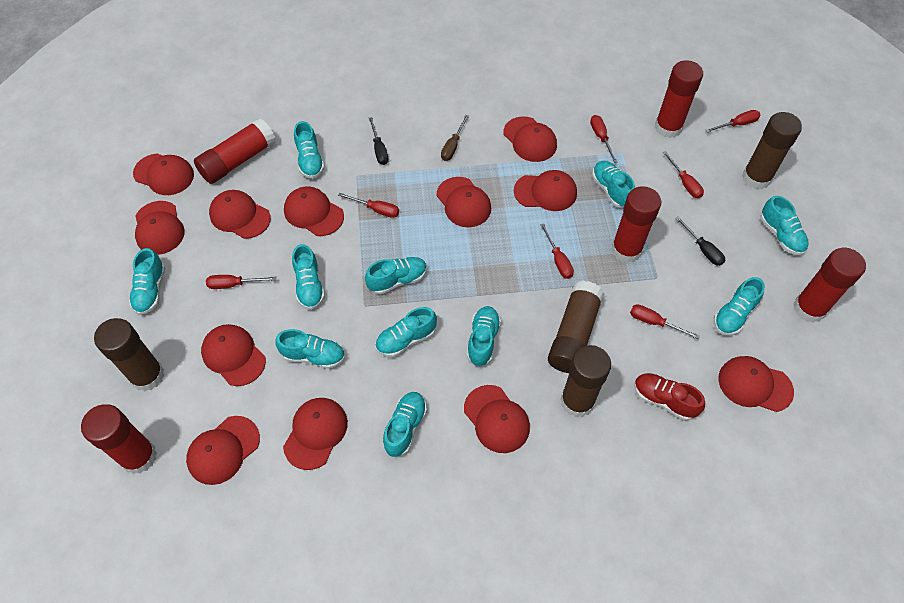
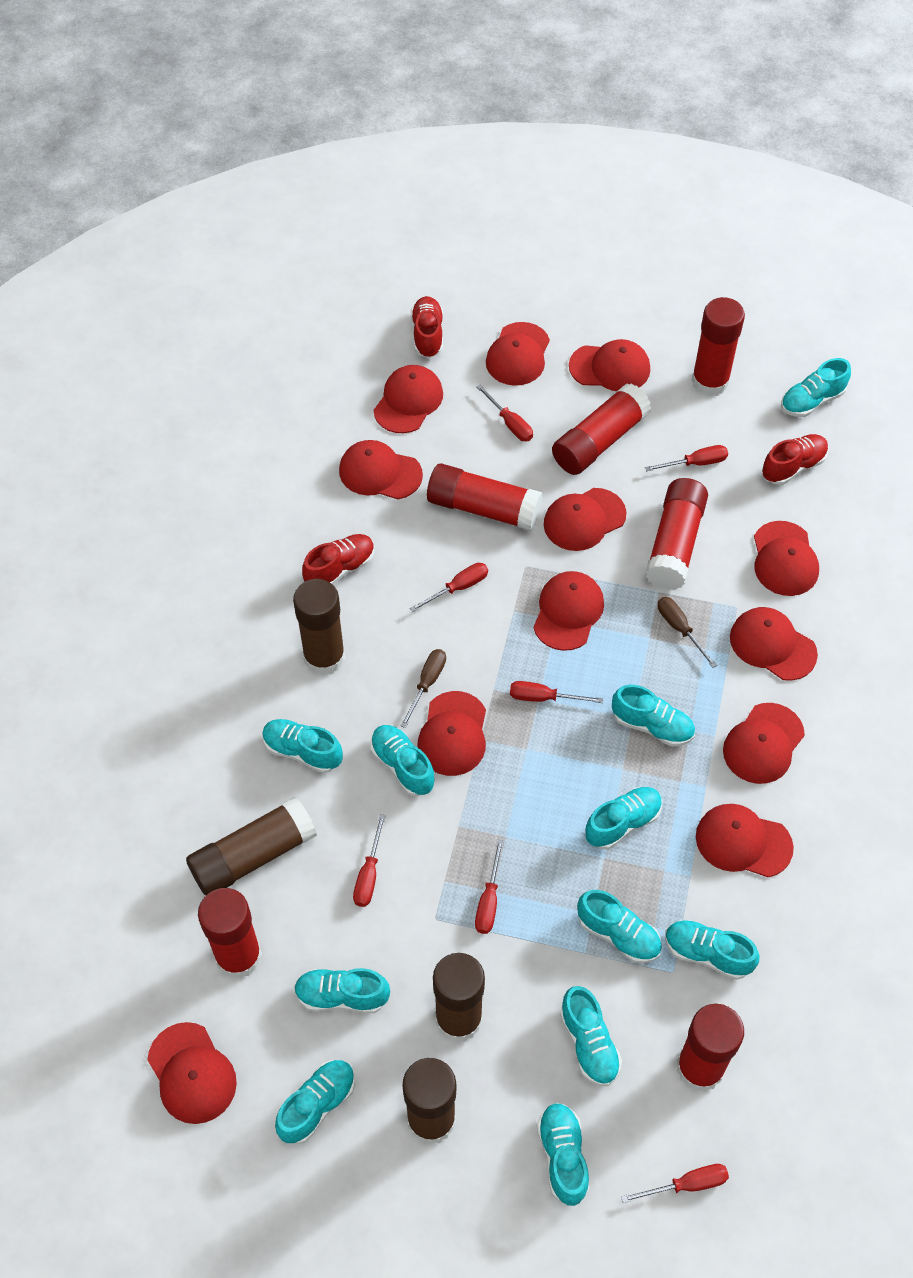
black screwdriver: [369,117,389,165] [675,216,725,266] = 2 -> none = 0
brown screwdriver: [441,115,469,161] = 1 -> [400,649,446,728] [658,597,717,668] = 2
red glue stick: [81,404,157,474] [194,118,276,184] [611,186,661,263] [654,60,703,138] [793,248,866,323] = 5 -> [198,888,262,979] [427,463,543,531] [552,383,651,475] [645,478,708,590] [677,1004,744,1092] [691,297,745,397] = 6
red shoe: [634,373,705,420] = 1 -> [302,534,375,585] [411,296,443,358] [762,434,828,485] = 3

